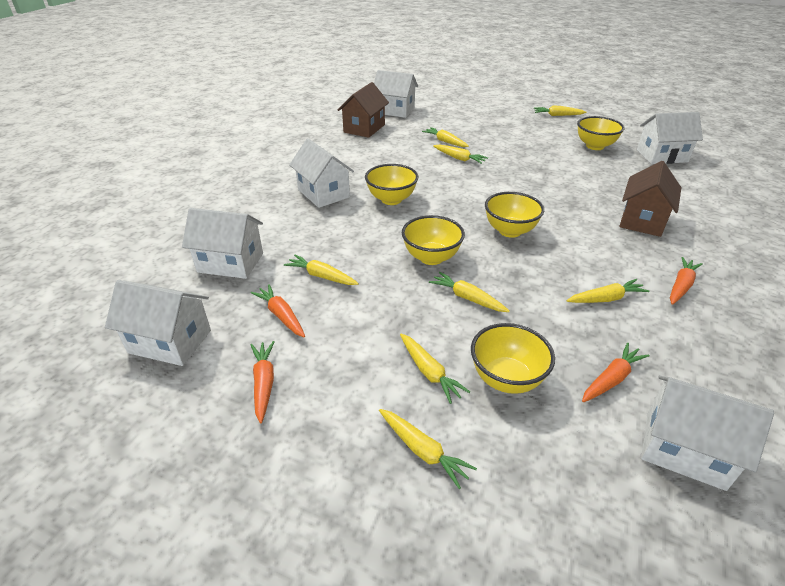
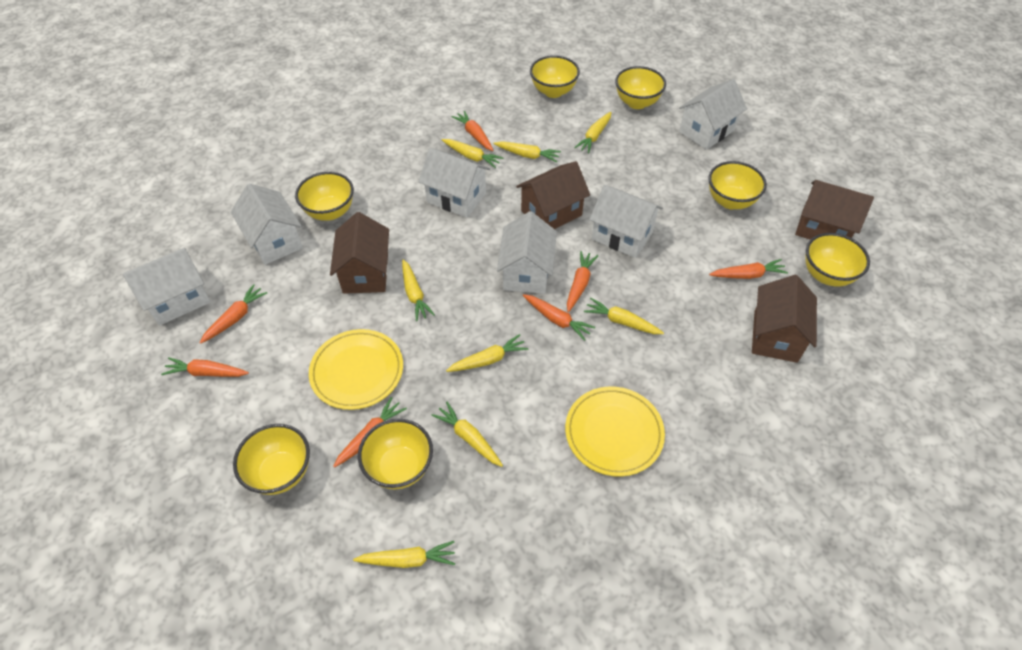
brown house: [338,82,389,138] [619,161,681,237] = 2 -> [330,212,389,294] [516,161,590,229] [752,275,817,363] [795,180,874,240] = 4
orange carrot: [251,284,305,337] [251,341,275,424] [582,343,650,402] [670,257,703,305] = 4 -> [161,357,249,377] [199,284,267,344] [333,397,407,467] [451,111,494,151] [523,294,595,341] [567,251,598,312] [709,259,788,279] = 7
yellow bowl: [365,164,418,205] [402,215,465,265] [471,323,555,394] [485,192,544,238] [577,116,625,150] = 5 -> [233,424,310,495] [295,172,354,221] [358,419,433,489] [530,55,580,98] [615,66,666,109] [708,161,767,209] [805,233,870,286] = 7
yellow plate: none = 0 -> [309,329,403,410] [565,386,665,477] = 2

